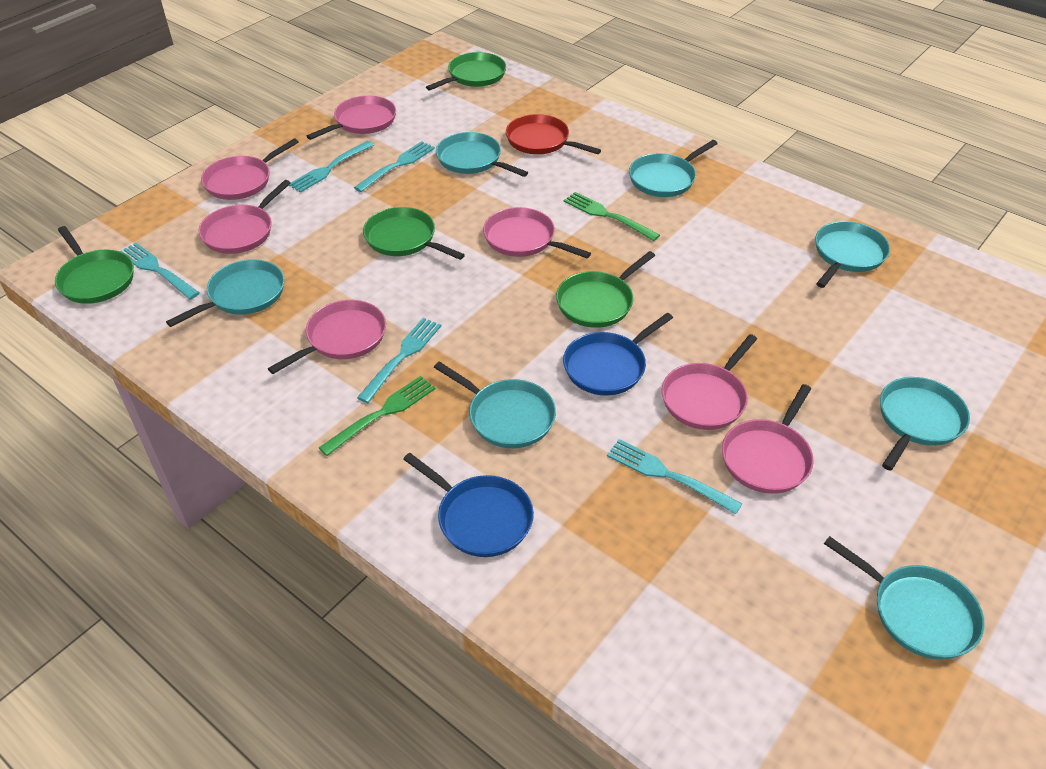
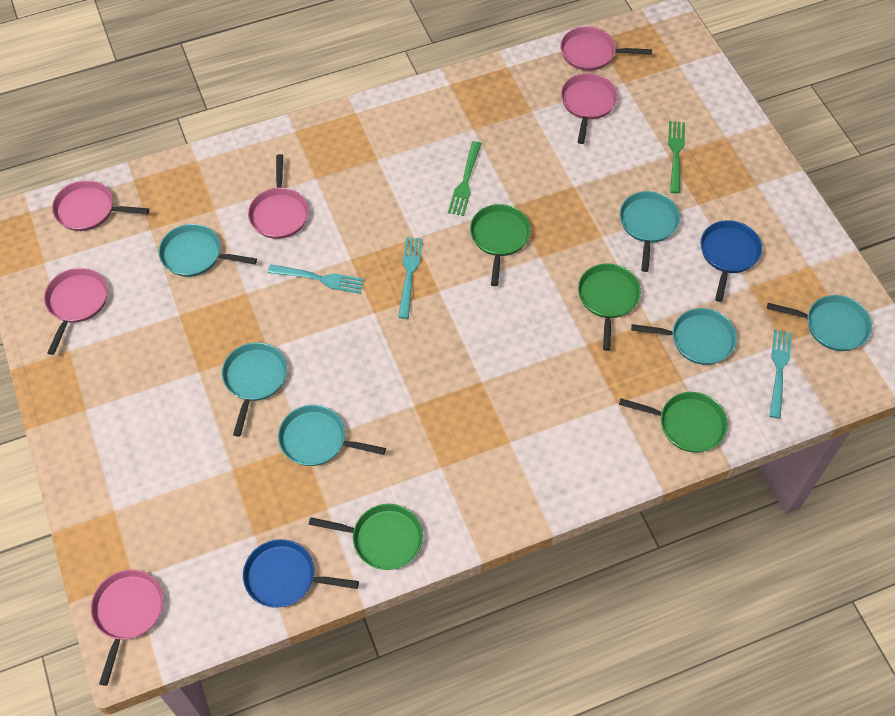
pink pan: [199,180,291,254] [201,138,299,200] [268,300,386,374] [307,96,396,140] [483,207,591,258] [662,334,757,430] [722,384,814,494] = 7 -> [44,268,108,355] [52,180,149,231] [91,569,163,686] [248,154,309,239] [560,26,652,71] [561,73,618,144] = 6
red pan: [506,114,601,154] = 1 -> none = 0
turquoise fork: [119,243,199,300] [289,141,374,193] [354,141,435,192] [357,318,441,403] [607,439,743,514] = 5 -> [268,264,364,294] [398,237,423,319] [769,330,792,419] = 3
turquoise pan: [166,259,284,327] [434,361,556,448] [436,132,528,177] [629,140,718,197] [815,221,890,288] [824,536,985,660] [880,377,970,471] = 7 -> [159,224,257,277] [222,342,287,437] [278,405,386,466] [620,191,680,272] [631,308,737,365] [767,295,872,351] = 6

